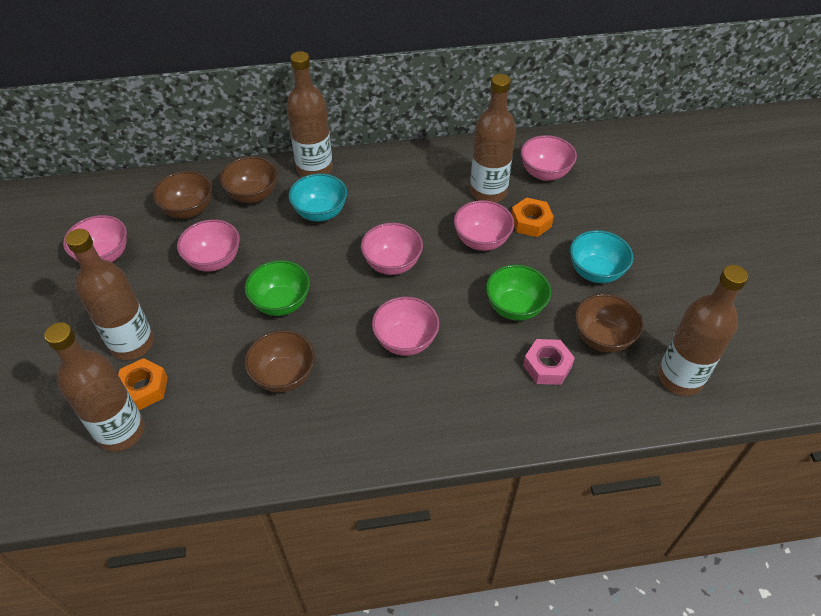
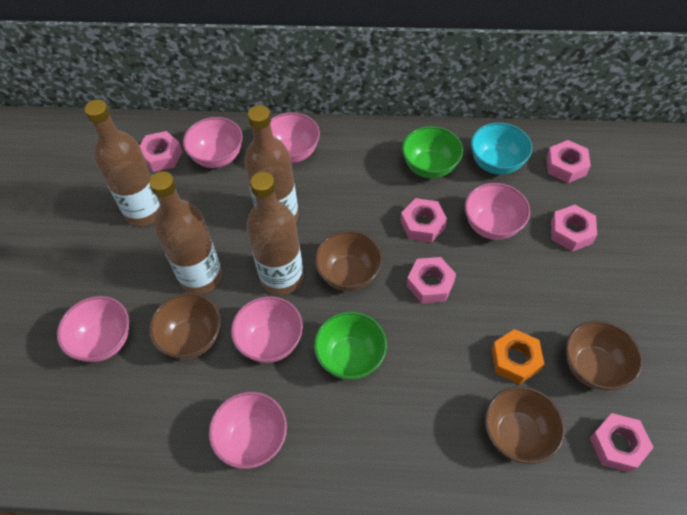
brown bottle: [44,322,145,452] [65,229,154,360] [286,51,333,177] [470,74,516,202] [658,265,748,396] = 5 -> [85,100,160,226] [149,171,222,294] [244,105,299,222] [246,172,304,295] = 4
orange nut: [118,358,168,410] [511,197,554,237] = 2 -> [491,329,544,384] = 1
pink nut: [523,339,575,385] = 1 -> [140,131,182,172] [400,198,447,243] [407,257,456,303] [546,140,591,183] [551,205,597,251] [590,413,654,473] = 6
turquoise bowl: [289,173,347,222] [570,230,633,283] = 2 -> [471,122,532,175] = 1

